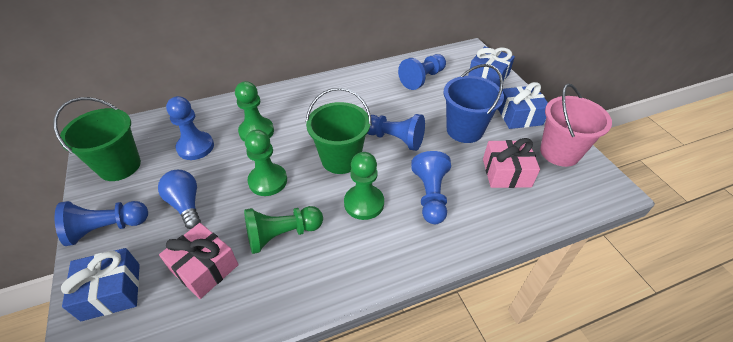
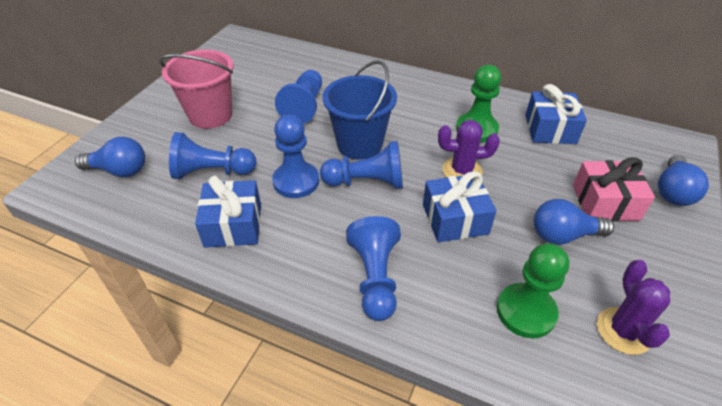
blue light bulb: [158,170,201,229] = 1 -> [75,137,145,177] [533,199,614,245] [658,155,709,206] = 3
green bucket: [53,97,141,181] [306,88,372,174] = 2 -> none = 0
green pawn: [235,81,274,142] [244,206,323,254] [245,130,287,196] [344,152,384,220] = 4 -> [456,65,501,143] [497,243,569,338] = 2
pink gift: [159,223,238,299] [483,138,540,188] = 2 -> [573,157,655,222] = 1
purple cactus: none = 0 -> [438,120,500,178] [597,260,670,355] = 2

